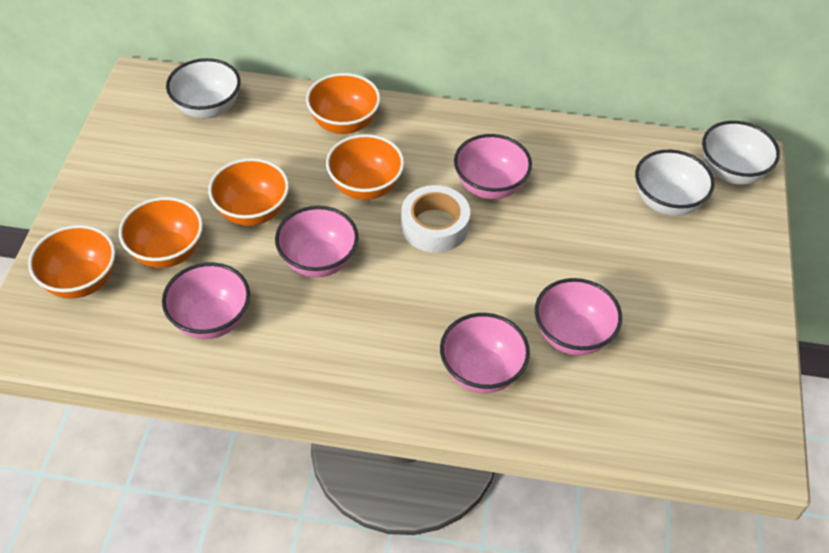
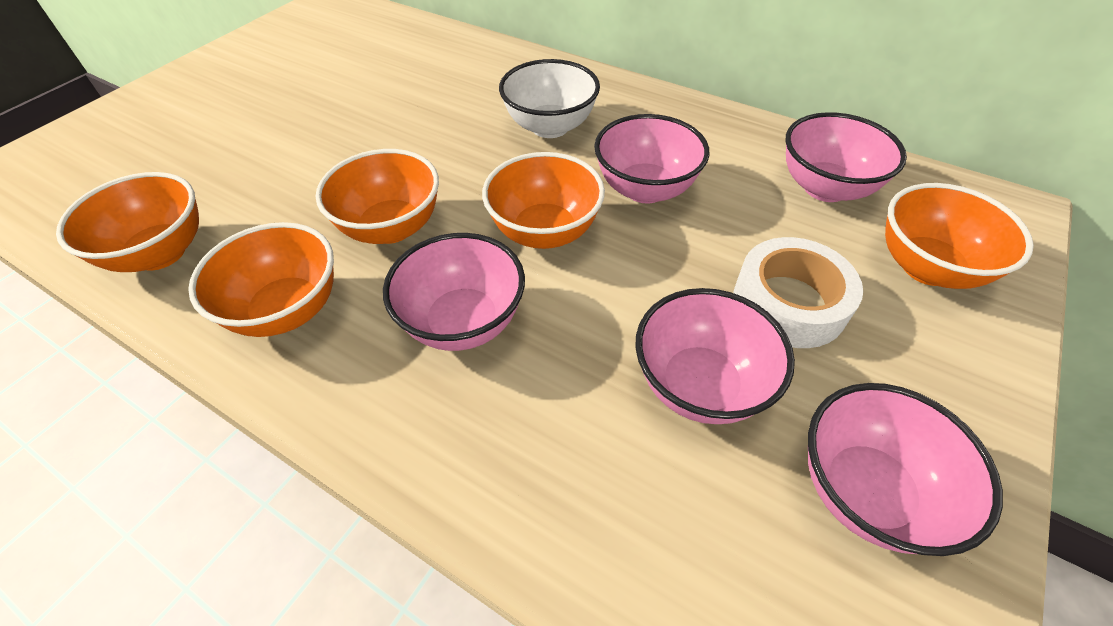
white bowl: [166,58,240,119] [635,150,715,216] [702,121,780,185] = 3 -> [499,59,600,138] = 1

